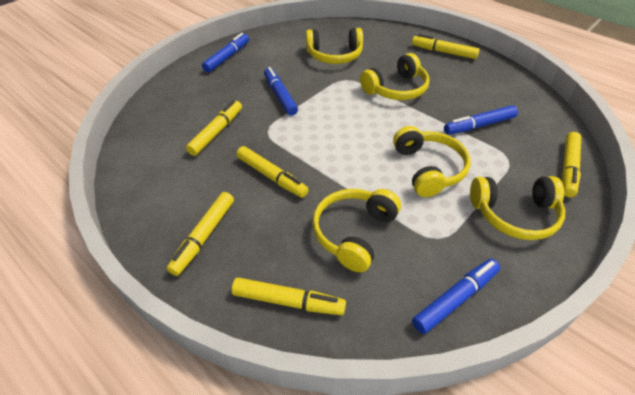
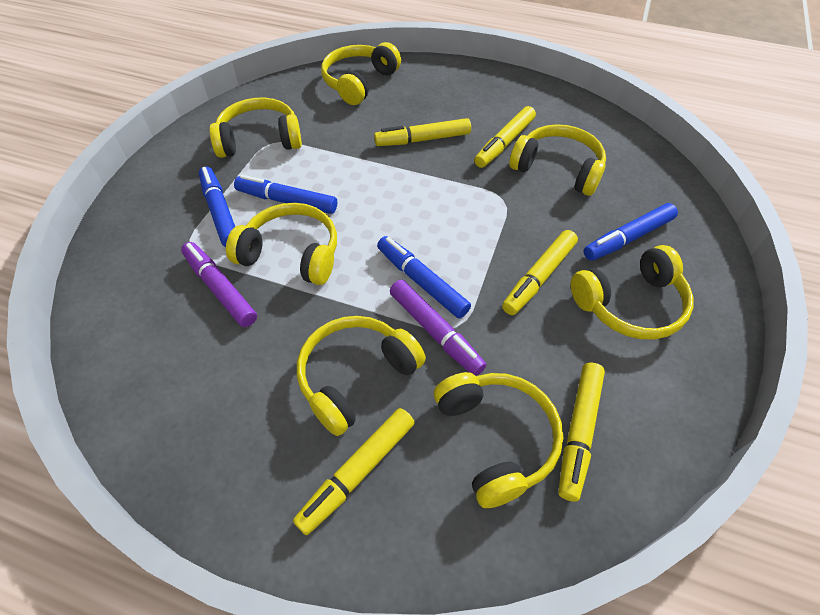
purple marker: none = 0 -> [181,242,257,327] [390,280,486,376] = 2
yellow headphones: [306,28,363,64] [312,189,401,272] [360,53,430,100] [393,126,471,197] [470,176,565,240] = 5 -> [209,97,302,158] [226,203,337,285] [297,316,426,436] [321,42,401,105] [434,372,564,508] [509,124,606,196] [571,245,694,339] = 7
yellow marker: [166,192,234,276] [186,100,242,156] [232,277,346,315] [236,146,309,198] [412,34,480,59] [562,132,581,197] = 6 -> [293,408,415,535] [374,118,471,146] [474,106,536,168] [502,230,578,315] [558,363,605,501] = 5

